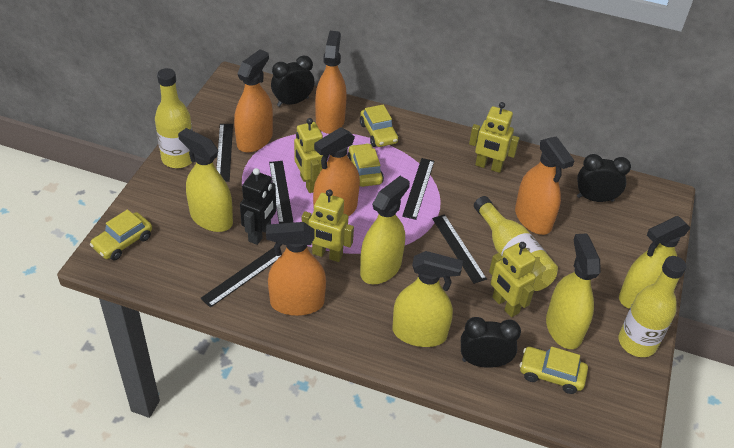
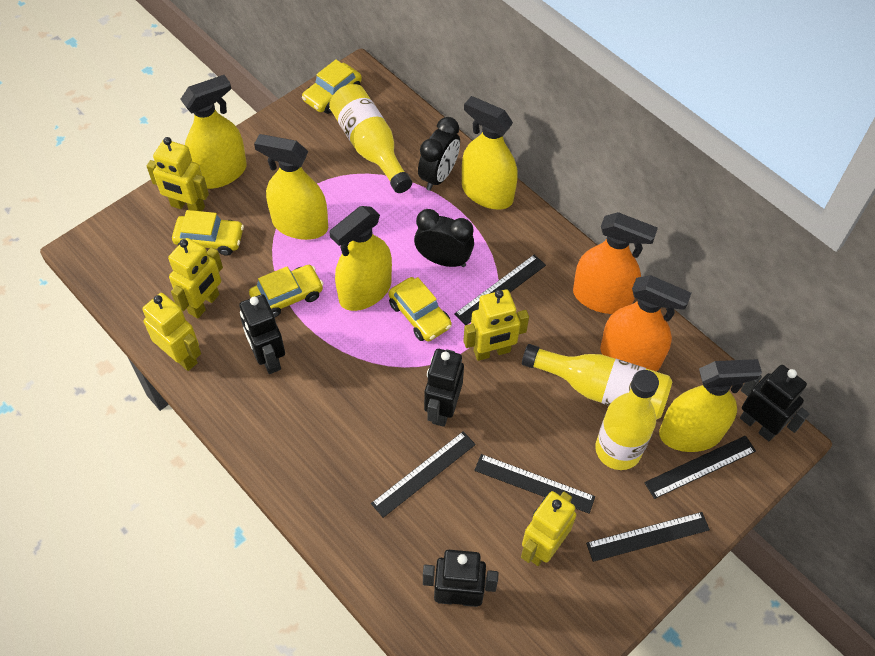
black clock: [271,56,315,107] [461,317,521,368] [577,154,631,202] = 3 -> [414,209,474,267] [418,117,460,191] = 2
black robot: [240,168,276,245] = 1 -> [239,294,285,374] [423,550,499,607] [424,349,464,427] [740,365,810,441] = 4
orange spray bottle: [234,49,273,153] [266,222,326,316] [313,127,360,217] [315,31,347,134] [515,136,575,235] = 5 -> [573,212,658,314] [600,275,691,372] = 2
yellow robot: [294,118,323,193] [302,189,354,262] [469,102,520,173] [489,242,536,317] = 4 -> [142,293,201,371] [147,137,209,211] [168,238,223,319] [463,289,529,361] [521,491,576,566] = 5

